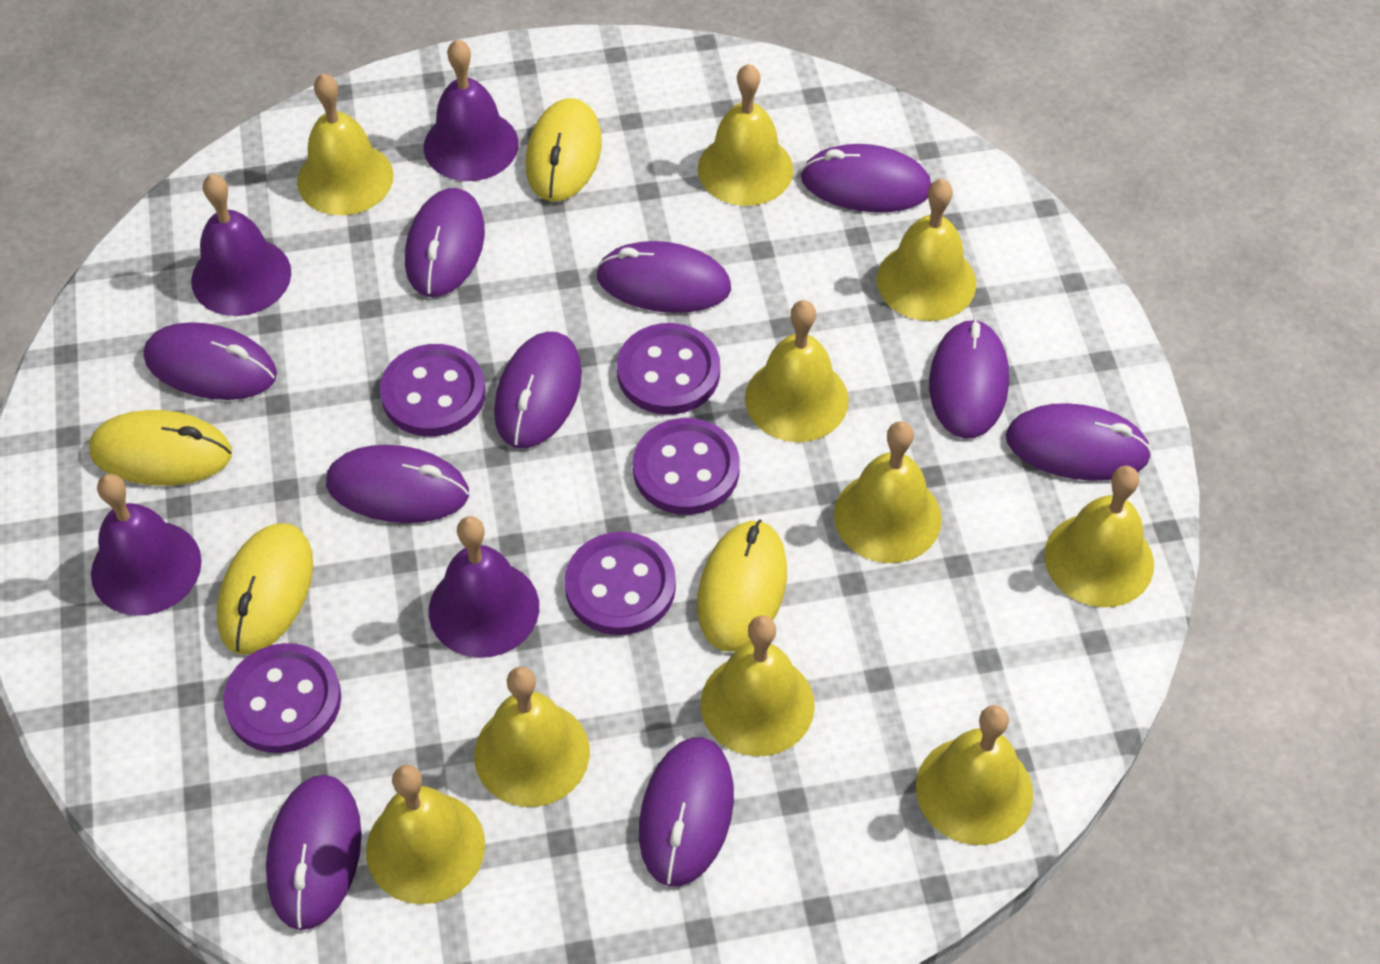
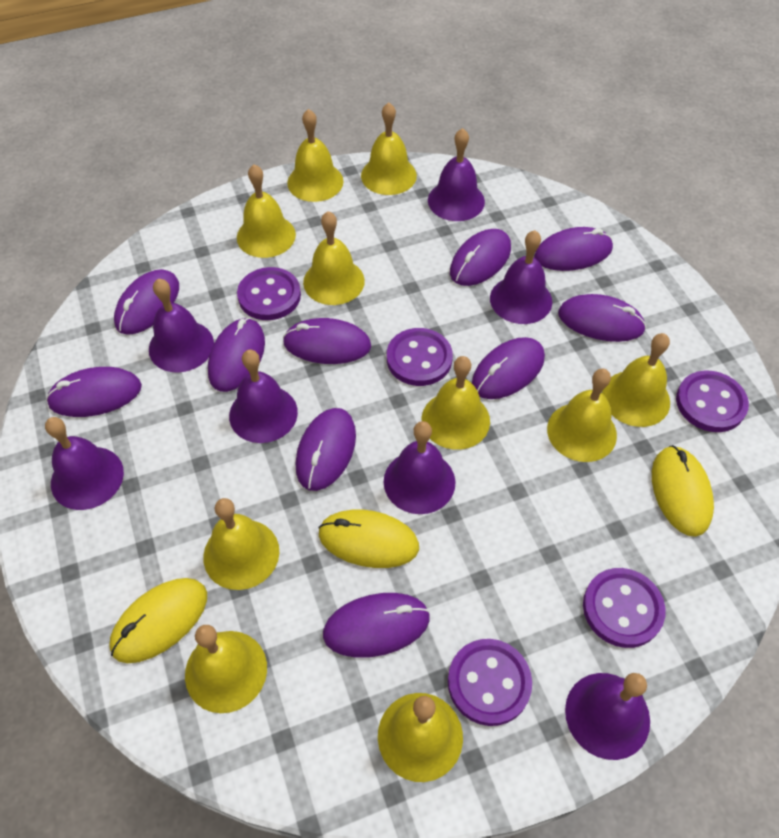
purple bell: [91,474,202,615] [191,174,291,316] [424,39,518,181] [429,516,539,658] = 4 -> [45,417,124,510] [149,279,214,372] [229,350,298,443] [384,421,456,514] [428,128,485,221] [490,230,552,324] [565,673,650,760] = 7
yellow mouse: [89,410,232,486] [217,523,313,655] [526,98,602,202] [697,519,787,652] = 4 -> [109,578,207,663] [318,509,419,568] [652,445,714,537] = 3

